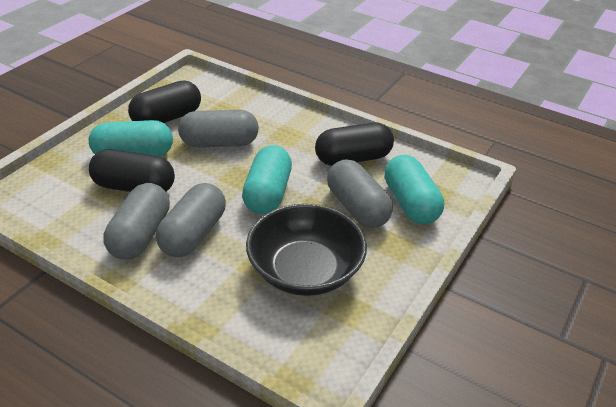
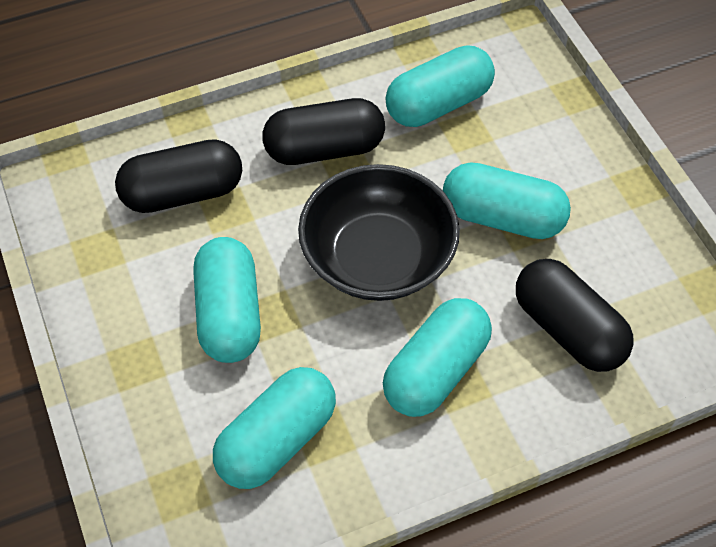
grey capsule: [103,183,170,260] [156,183,226,257] [178,110,259,148] [327,159,393,228] = 4 -> none = 0
turquoise capsule: [89,120,173,157] [242,145,292,214] [384,155,444,224] = 3 -> [193,237,261,363] [213,367,336,489] [383,298,492,417] [385,45,495,127] [443,162,571,239] = 5

